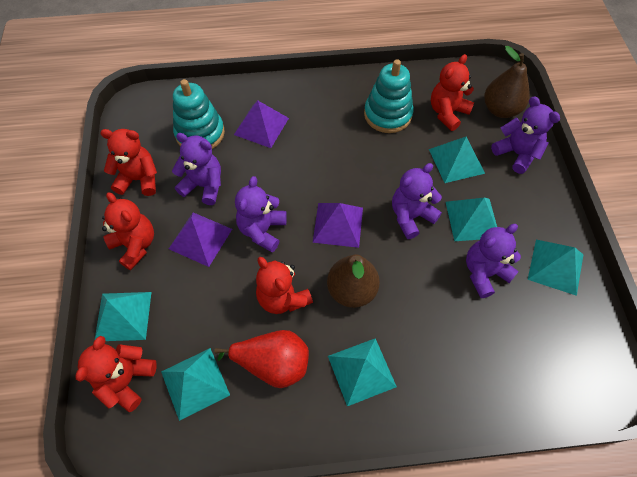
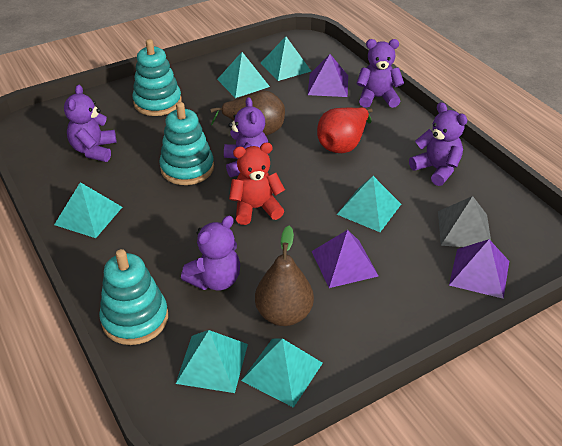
grey pyramid: none = 0 -> [438,196,491,247] = 1
red teddy bear: [75,336,157,412] [100,129,157,196] [102,193,154,270] [256,257,313,314] [431,54,474,131] = 5 -> [229,143,285,225] = 1
turquoise stacking toy: [173,79,225,149] [364,59,414,133] = 2 -> [99,249,168,345] [132,39,182,116] [159,102,214,185] = 3

